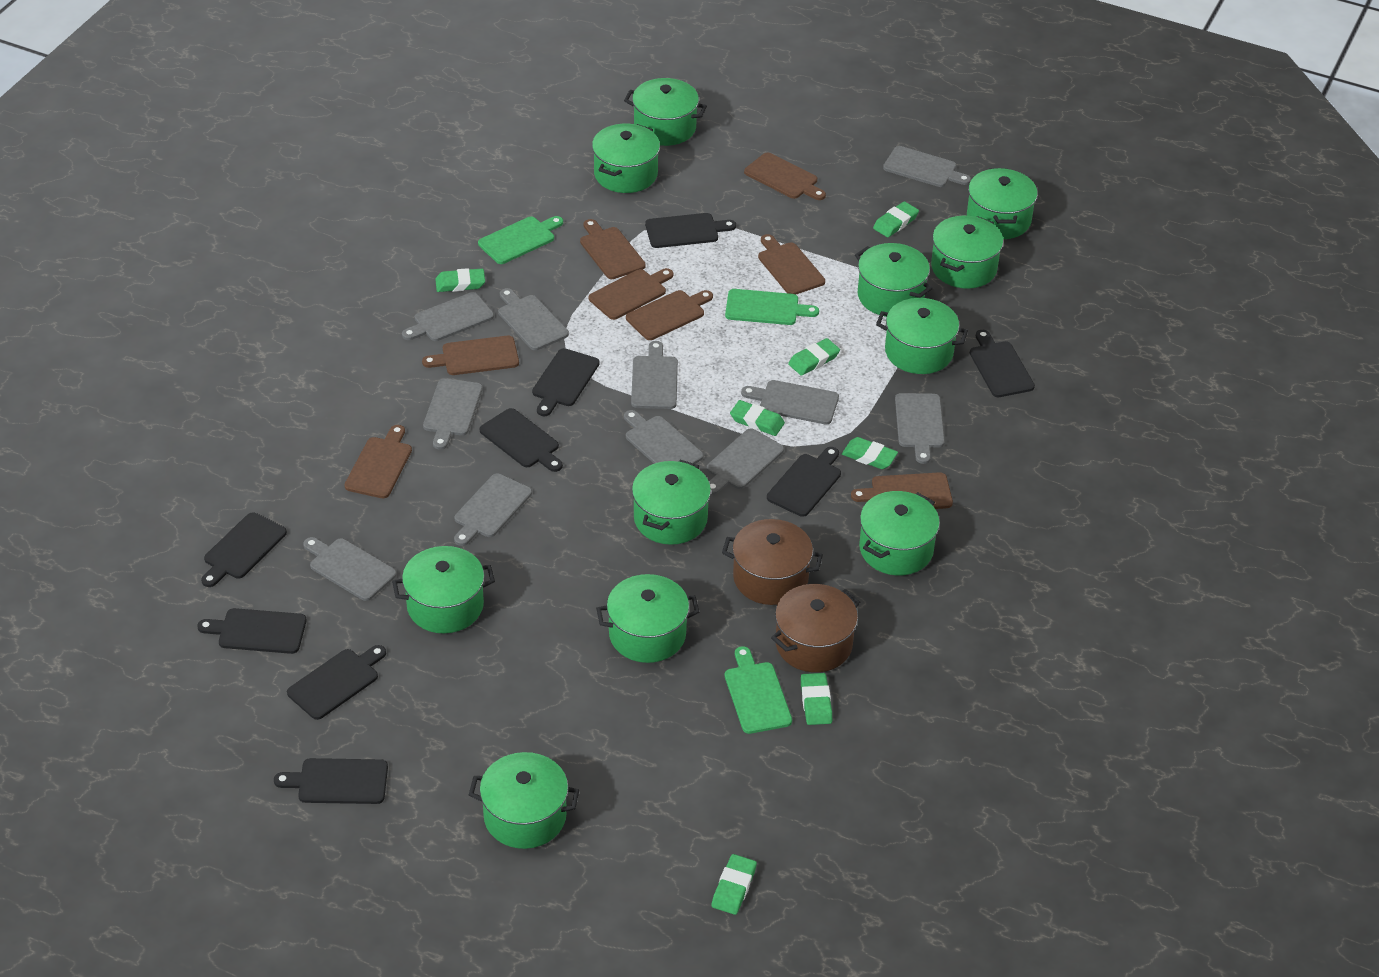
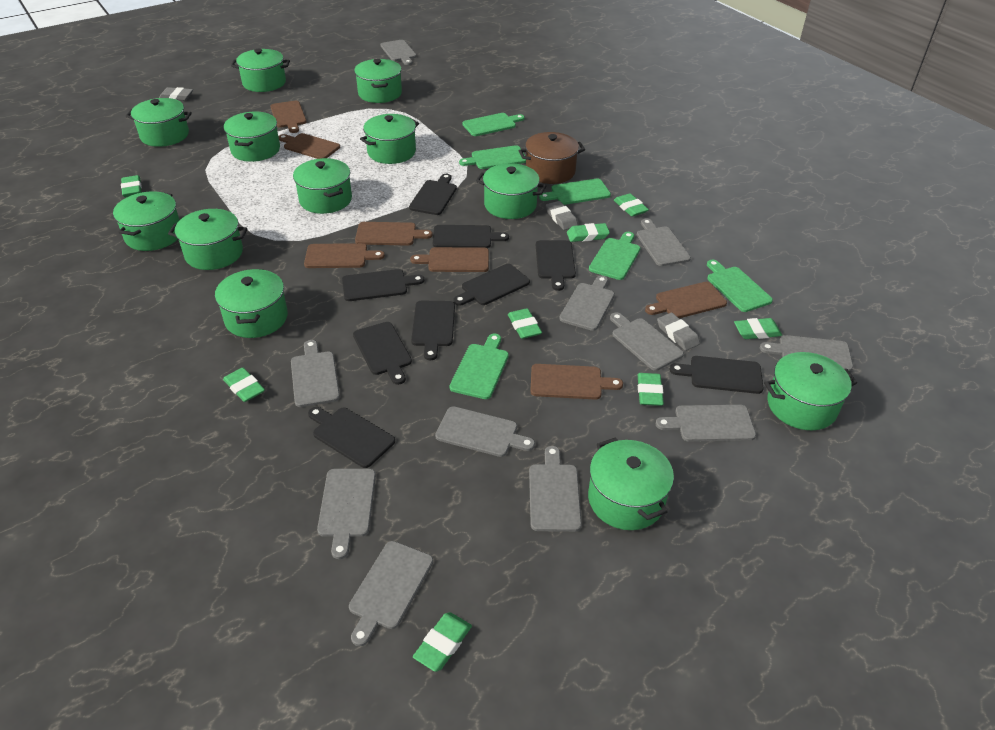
brown cutting board: [344,425,412,498] [422,336,519,375] [580,219,646,279] [589,268,673,320] [626,290,713,340] [744,152,826,200] [758,234,825,295] [851,472,953,509] = 8 -> [270,101,307,133] [278,133,340,159] [304,243,385,268] [355,222,433,246] [410,247,489,272] [530,364,623,400] [645,282,727,318] = 7
brown pot: [722,519,823,605] [771,584,860,672] = 2 -> [518,132,585,184] = 1
green cutting board: [478,216,563,264] [725,289,819,325] [725,646,792,734] = 3 -> [449,334,509,399] [459,145,526,169] [462,113,525,136] [539,178,611,205] [589,232,640,280] [707,260,773,312] = 6
green eraser: [435,268,485,292] [712,854,757,915] [730,400,785,436] [788,338,840,376] [801,673,832,725] [842,437,898,469] [873,201,919,237] = 7 -> [121,175,142,197] [223,368,265,402] [413,612,472,672] [508,308,542,339] [567,223,610,242] [614,193,649,216] [638,373,664,406] [734,318,782,339] = 8
green pot: [392,546,495,633] [469,752,579,849] [592,124,660,193] [596,574,699,663] [624,78,707,146] [632,460,711,545] [855,243,933,317] [859,491,940,575] [876,298,968,374] [931,216,1003,289] [967,168,1038,239] = 11 -> [113,191,179,251] [126,98,192,147] [168,209,247,270] [215,269,288,338] [224,112,280,162] [231,49,290,92] [293,158,352,214] [354,59,402,103] [360,114,419,164] [476,163,546,219] [588,437,674,530] [764,352,857,430] = 12
grey eraser: none = 0 -> [159,87,193,100] [546,201,578,230] [657,313,700,351] = 3

